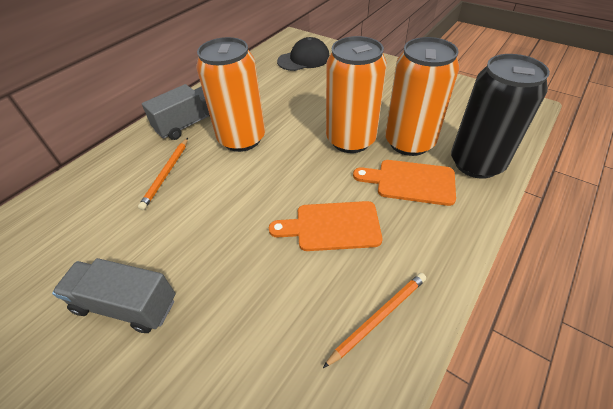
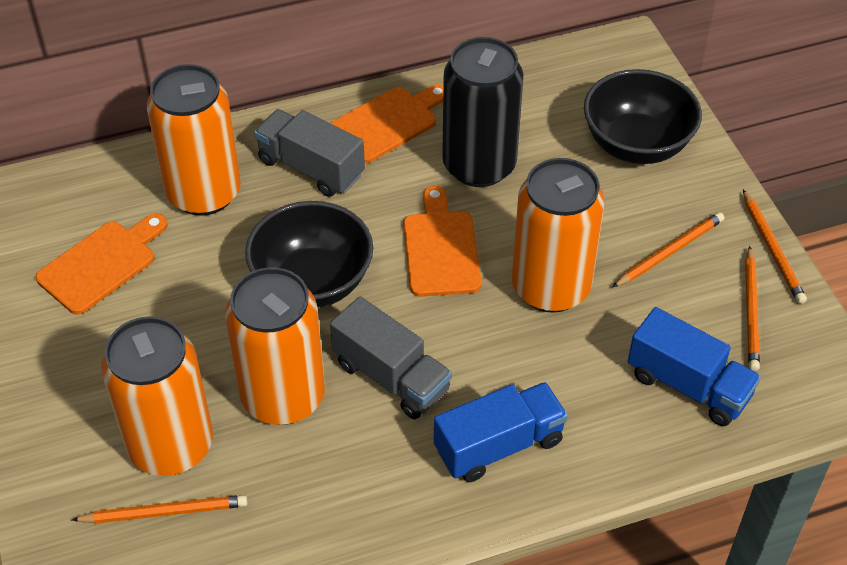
black bowl: none = 0 -> [245,201,373,308] [584,69,702,164] = 2
black cap: [277,37,330,71] = 1 -> none = 0
blue truck: none = 0 -> [434,382,568,482] [628,307,761,426] = 2
orange can: [196,37,265,152] [326,36,387,153] [385,37,459,156] = 3 -> [101,316,213,476] [147,64,241,216] [225,267,325,425] [512,158,604,313] = 4
orange cutting board: [269,201,382,251] [353,160,456,206] = 2 -> [36,213,168,315] [331,84,443,163] [403,186,482,297] = 3
orange pencil: [138,138,188,210] [323,273,426,368] = 2 -> [72,495,248,524] [612,212,724,288] [743,189,807,304] [745,246,760,371] = 4

